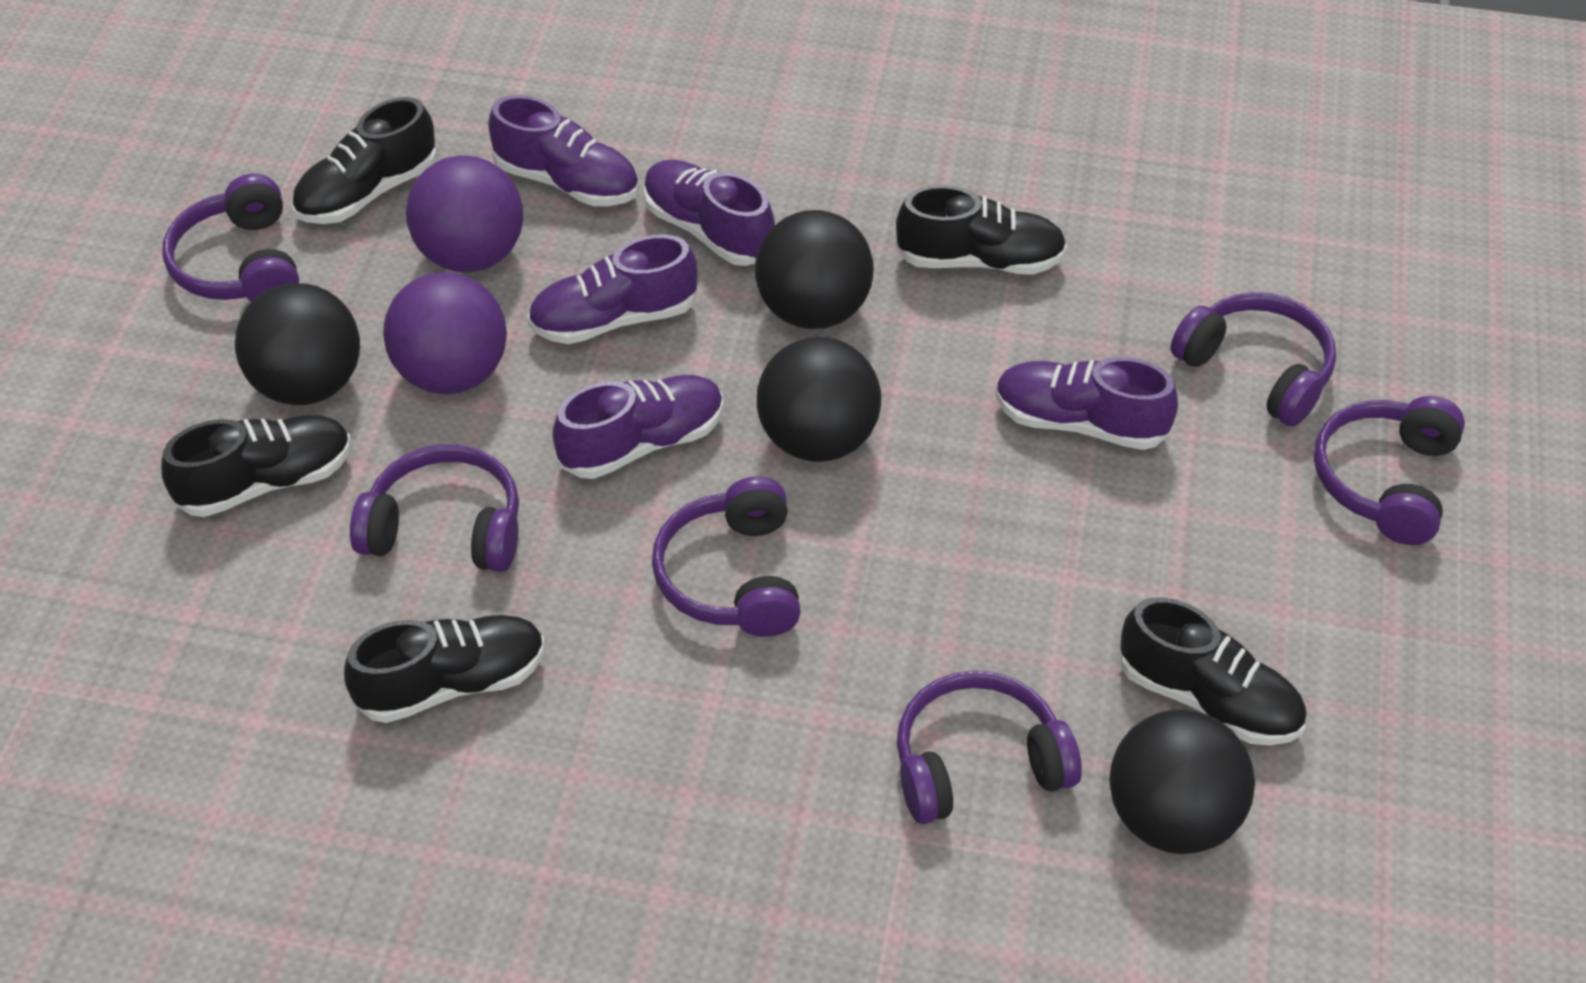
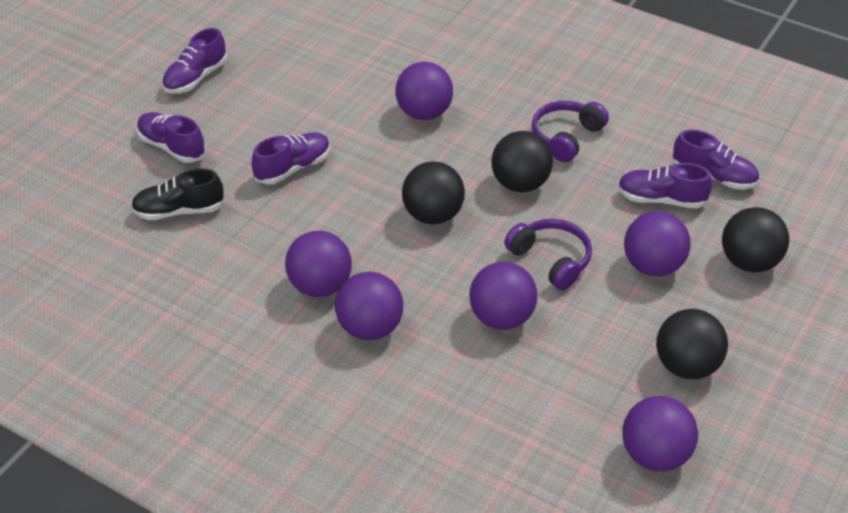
black shoe: [161,415,352,517] [291,97,437,224] [344,615,545,723] [896,185,1067,275] [1120,597,1306,745] = 5 -> [131,169,224,220] = 1
purple ball: [383,272,507,394] [406,155,523,272] = 2 -> [285,231,352,297] [335,272,403,340] [395,62,453,120] [469,262,538,330] [623,396,698,472] [624,211,691,276] = 6
purple headphones: [162,174,299,302] [350,444,519,572] [652,477,801,637] [897,671,1082,824] [1170,292,1336,427] [1314,396,1465,545] = 6 -> [504,219,592,290] [532,101,609,162] = 2

